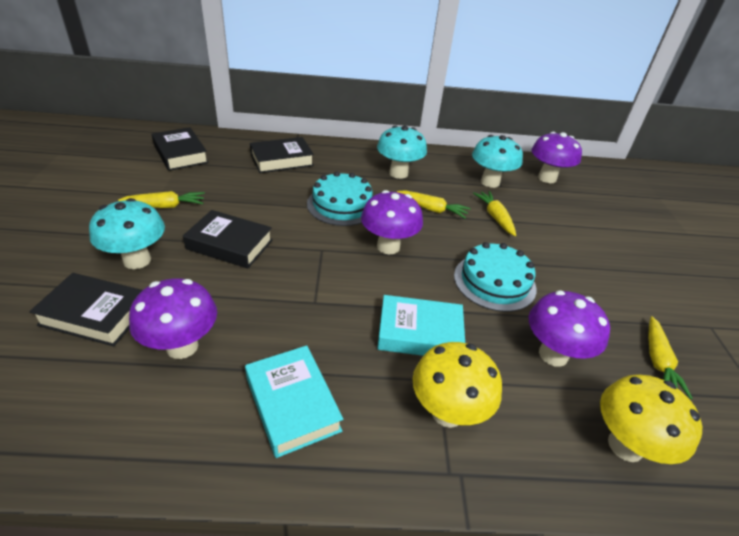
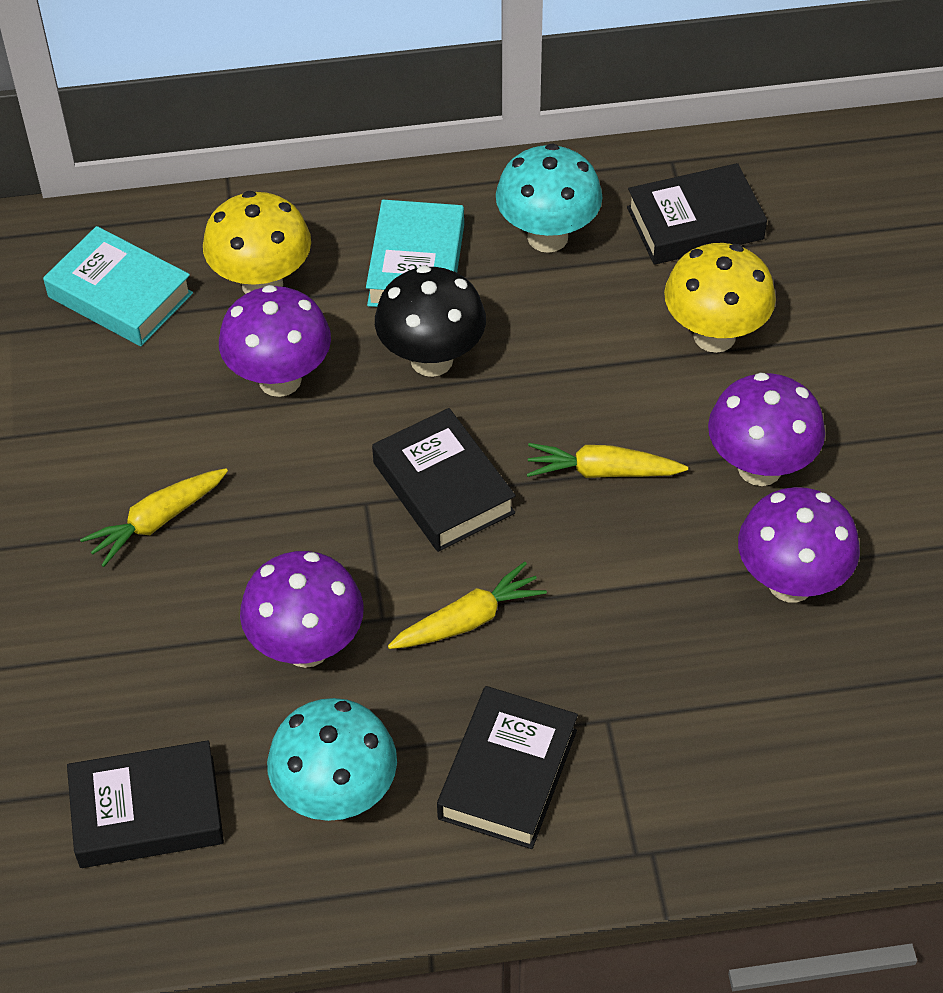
black mushroom: none = 0 -> [375,265,486,377] = 1
turquoise cake: [307,171,373,226] [454,242,536,312] = 2 -> none = 0
turquoise mushroom: [89,198,165,269] [377,125,427,179] [472,135,523,188] = 3 -> [267,698,397,821] [496,143,603,253] = 2
yellow carrot: [118,191,205,208] [397,190,471,219] [473,191,516,236] [648,316,693,399] = 4 -> [80,468,228,567] [388,562,547,649] [527,443,688,478] = 3

